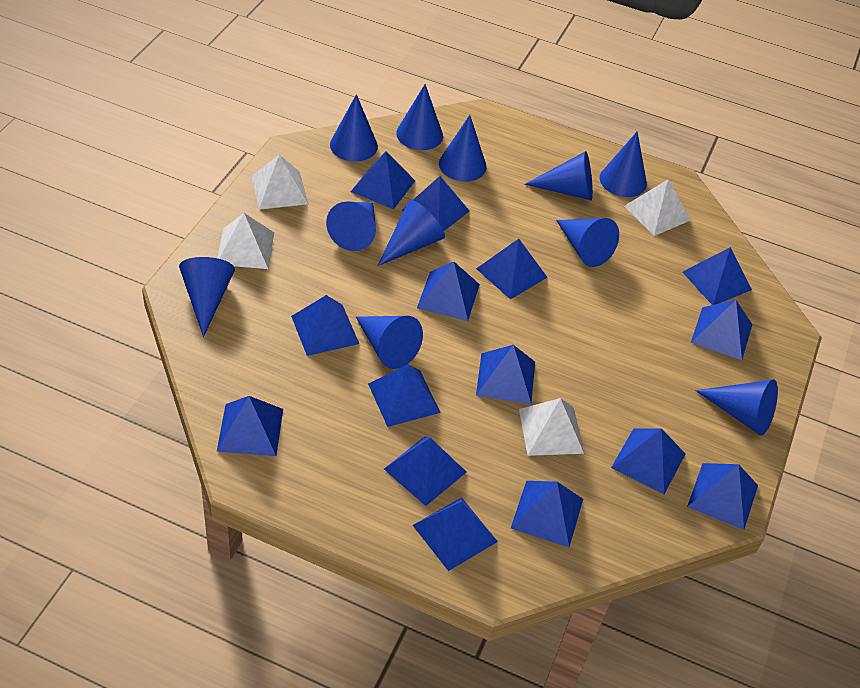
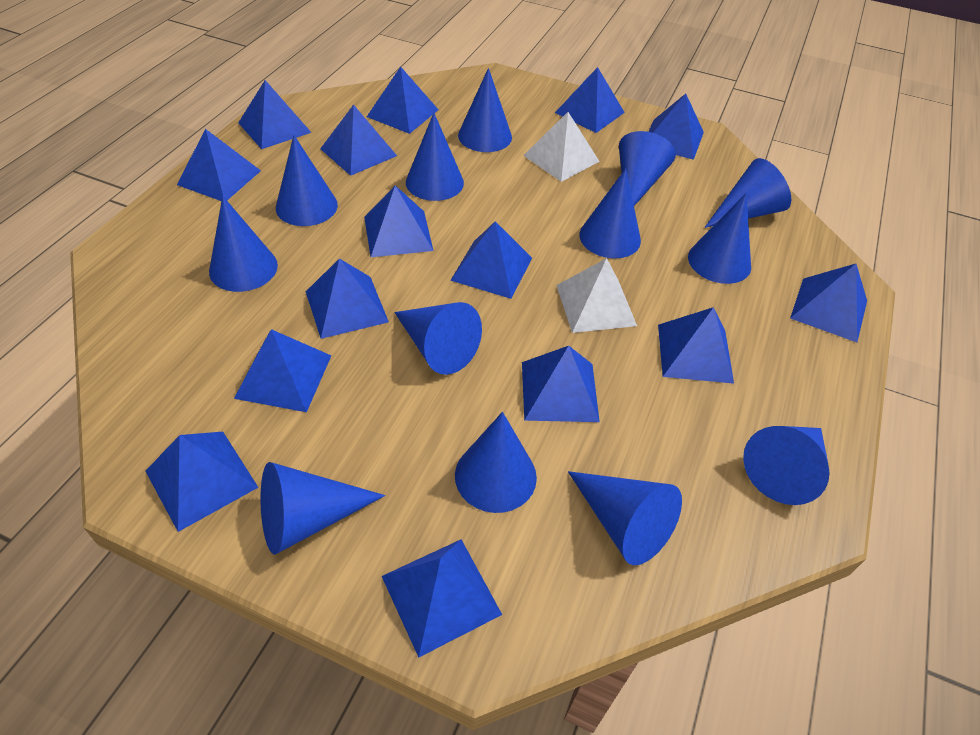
blue cone: [179,257,235,337] [326,201,376,251] [330,94,378,162] [356,316,423,369] [378,200,445,266] [396,84,443,150] [439,115,487,182] [524,151,593,200] [556,218,619,267] [600,131,647,197] [695,379,778,436] = 11 -> [209,196,278,292] [260,462,385,555] [276,135,338,226] [394,302,482,375] [406,113,464,201] [455,412,537,513] [458,68,512,152] [568,471,682,565] [580,168,641,259] [619,131,676,206] [688,193,751,284] [704,158,791,228] [743,426,830,505] = 13
white pyramid: [217,213,274,269] [251,155,308,210] [519,398,584,456] [624,179,691,236] = 4 -> [523,112,600,182] [556,258,637,333] = 2

